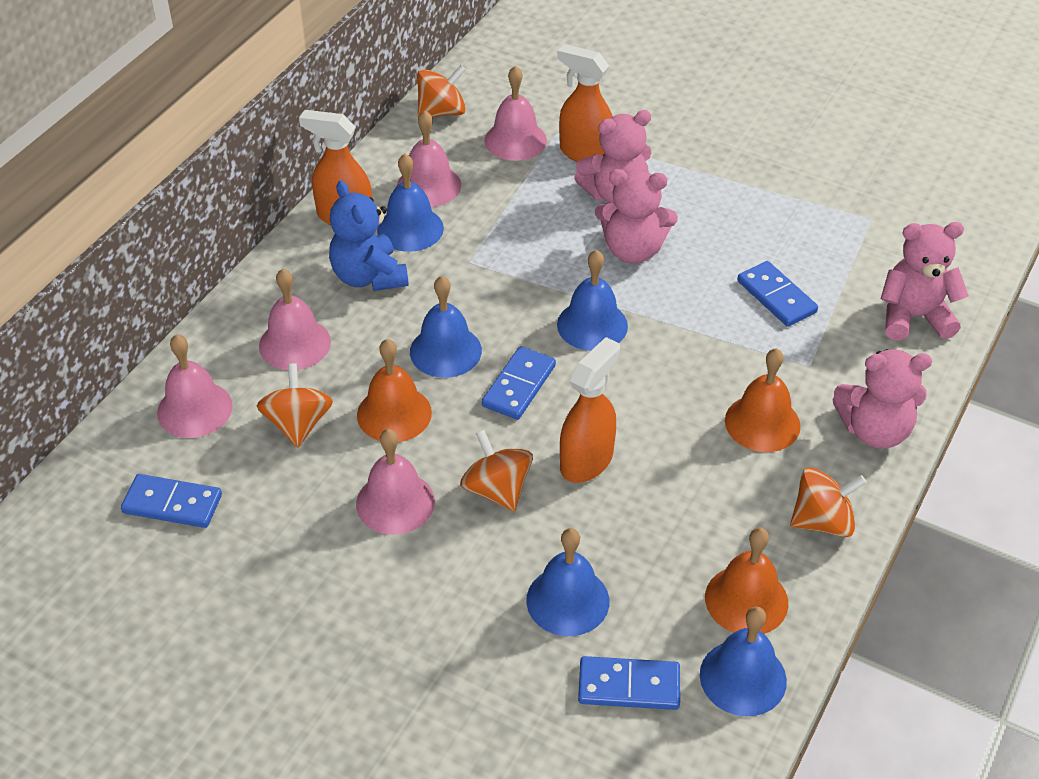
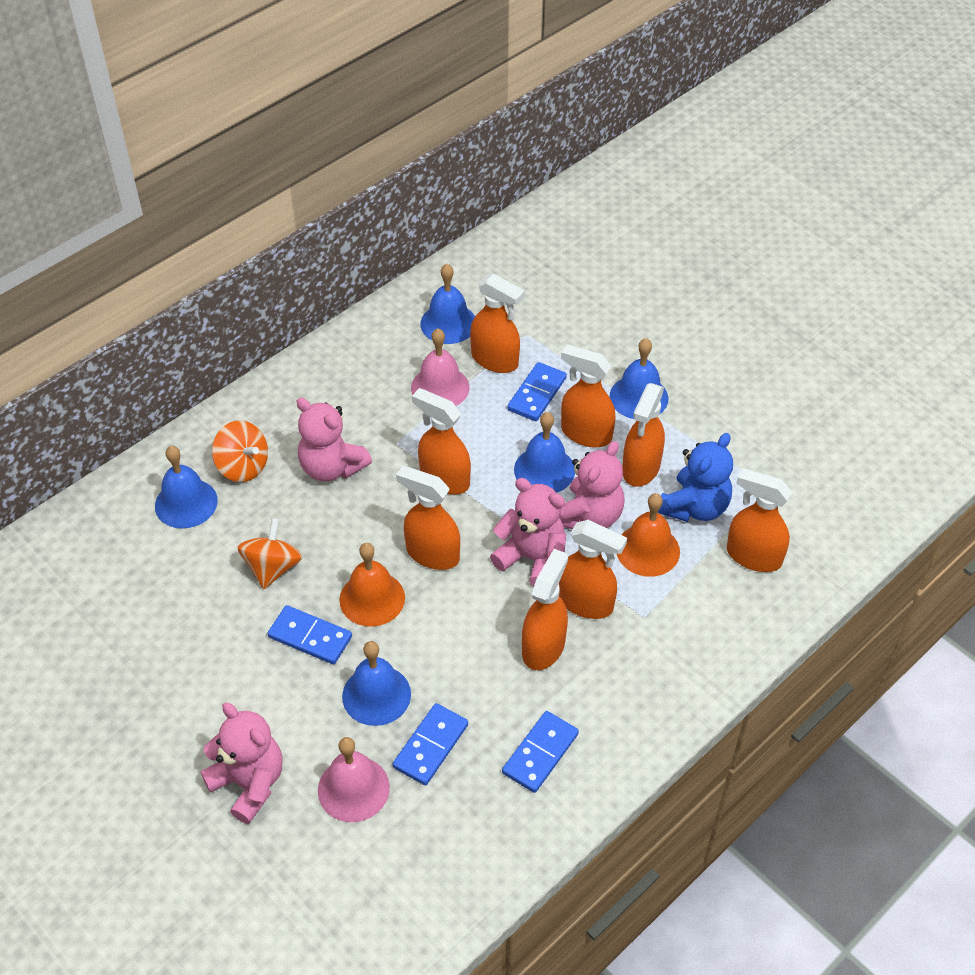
orange bell: [357,339,432,442] [705,528,788,634] [725,348,801,452] = 3 -> [339,543,405,627] [617,493,680,577] = 2
orange spinning top: [257,363,333,447] [417,65,466,117] [460,430,533,512] [790,467,867,537] = 4 -> [212,421,268,482] [237,518,302,589] = 2
orange spray bottle: [299,110,372,225] [557,44,613,162] [560,337,620,483] = 3 -> [396,466,460,570] [412,388,471,494] [470,273,525,373] [522,549,568,670] [559,520,627,619] [561,344,616,448] [622,383,665,487] [727,468,792,572] = 8
pink bell: [157,334,233,438] [259,269,331,370] [356,429,435,535] [397,110,461,207] [484,66,547,161] = 5 -> [318,737,390,822] [411,328,469,406] = 2

